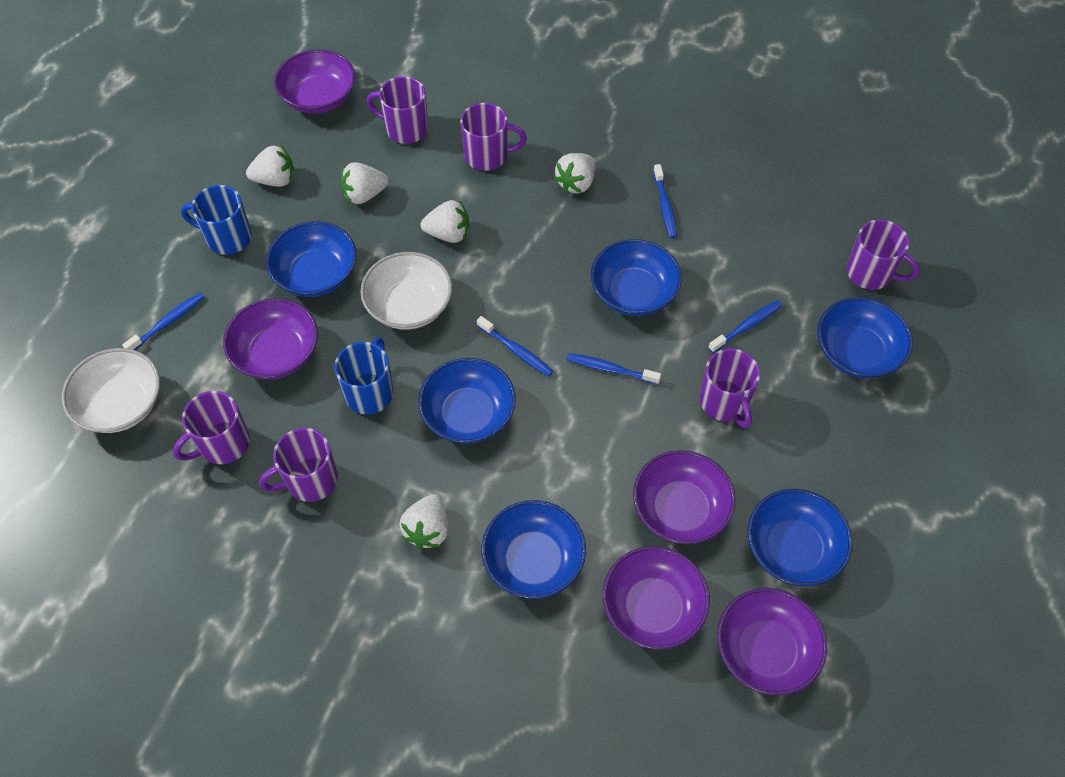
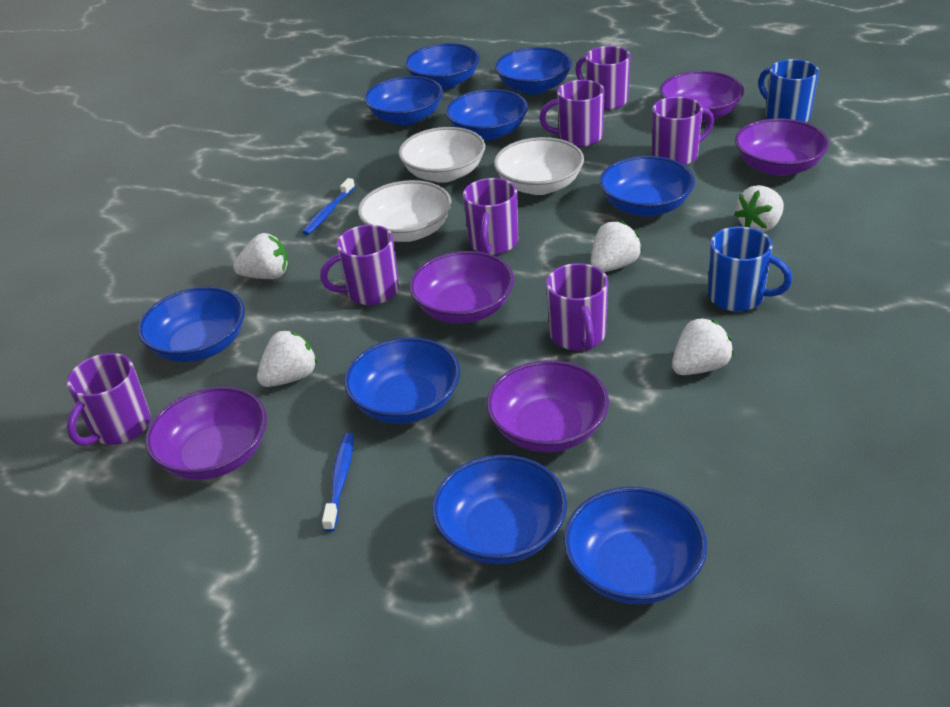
blue bowl: [266,221,357,297] [418,358,516,444] [482,500,586,599] [591,239,682,316] [747,489,852,586] [817,297,912,378] = 6 -> [138,287,245,362] [344,337,460,424] [364,76,443,126] [405,43,480,90] [432,455,567,564] [446,89,528,141] [495,47,572,95] [564,487,707,604] [600,156,695,217] = 9
blue toothbrush: [122,293,204,350] [477,316,553,377] [567,353,661,384] [653,164,677,238] [708,300,782,353] = 5 -> [302,178,355,235] [322,433,354,532] = 2
purple mug: [173,391,250,464] [259,428,338,502] [366,76,428,144] [460,103,527,171] [699,349,760,429] [846,219,920,290] = 6 -> [67,353,151,446] [320,225,399,305] [463,178,518,255] [539,80,605,147] [546,263,608,351] [575,46,631,110] [652,97,714,165] = 7
white bowl: [62,348,160,433] [360,252,452,330] = 2 -> [358,180,452,242] [399,127,485,183] [494,137,584,195] = 3

